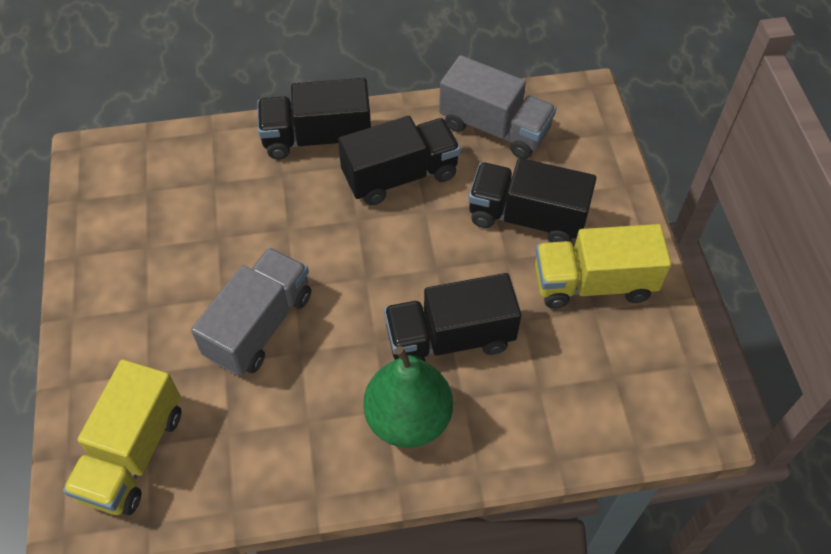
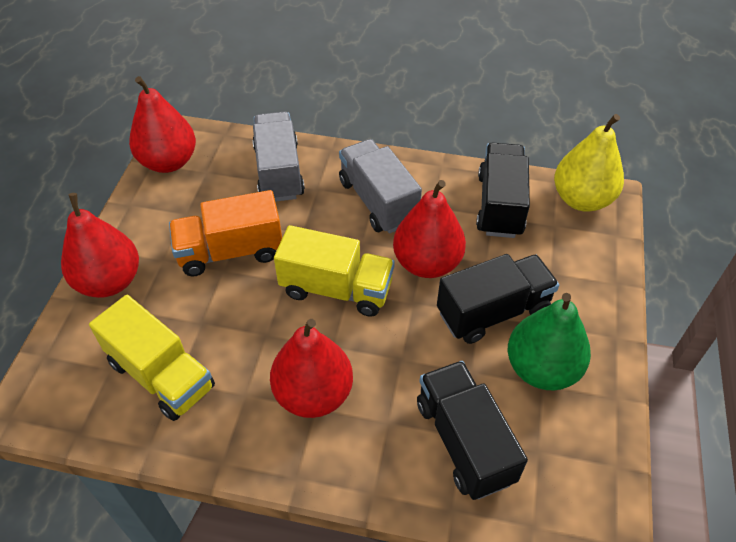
black truck: [257,78,371,159] [338,116,461,205] [384,273,521,362] [468,158,596,242] = 4 -> [417,361,528,500] [437,254,559,344] [476,143,530,238] = 3
orange truck: none = 0 -> [169,190,282,276] = 1
red pear: none = 0 -> [61,193,139,298] [129,76,196,173] [270,319,353,418] [393,180,466,278] = 4
yellow pear: none = 0 -> [554,114,624,212] = 1

